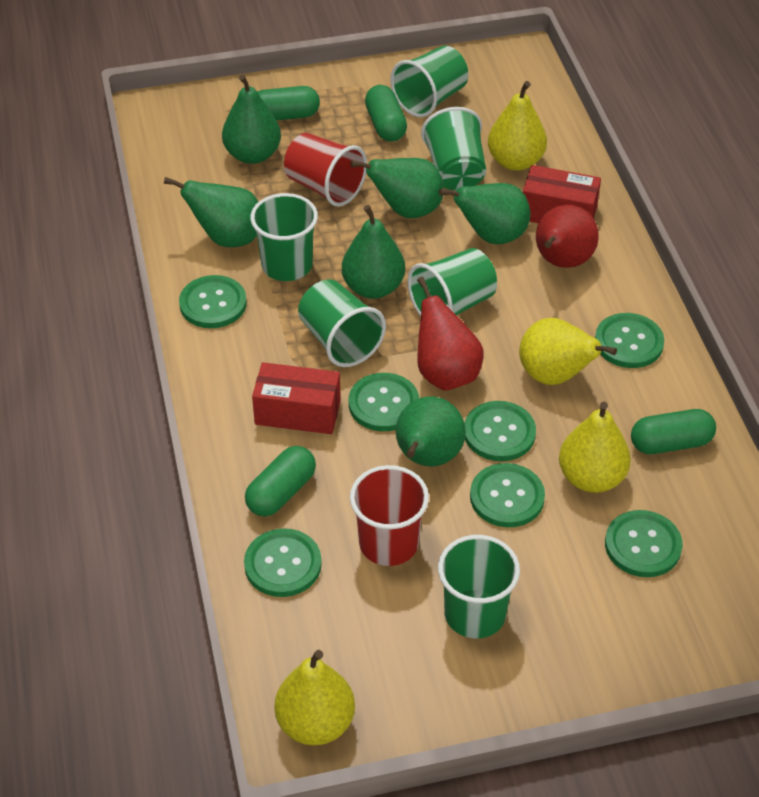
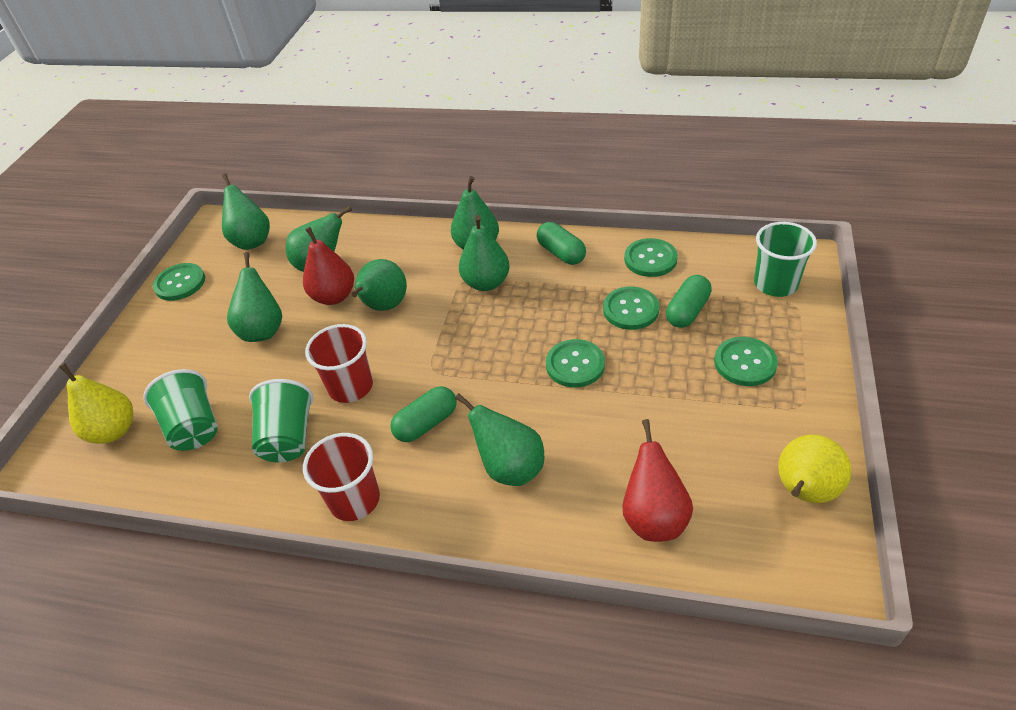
green button: [179,275,247,328] [244,528,322,597] [349,373,419,431] [465,401,536,461] [470,463,545,527] [595,313,664,368] [605,510,683,577] = 7 -> [153,263,205,301] [546,339,605,388] [603,286,659,330] [624,238,678,277] [714,337,778,386] = 5
green capsule: [245,446,316,516] [257,86,320,121] [365,85,407,142] [631,409,716,454] = 4 -> [390,386,457,442] [537,222,586,265] [666,275,712,328] = 3
green cup: [250,193,318,281] [298,279,386,367] [390,46,468,117] [408,248,497,316] [421,107,486,190] [438,535,520,638] = 6 -> [143,369,218,451] [249,379,313,463] [754,222,817,297] = 3
green pear: [164,177,258,247] [222,74,281,164] [342,205,405,299] [351,158,444,218] [396,396,466,467] [439,183,531,244] = 6 -> [222,174,270,250] [227,252,282,342] [286,206,352,272] [351,259,407,311] [451,176,499,249] [455,393,544,486] [459,215,510,291] = 7
red box: [252,362,341,434] [523,165,601,223] = 2 -> none = 0
yellow pear: [275,650,355,745] [488,81,547,171] [519,318,617,385] [559,402,631,493] = 4 -> [59,363,133,444] [778,435,852,503] = 2

